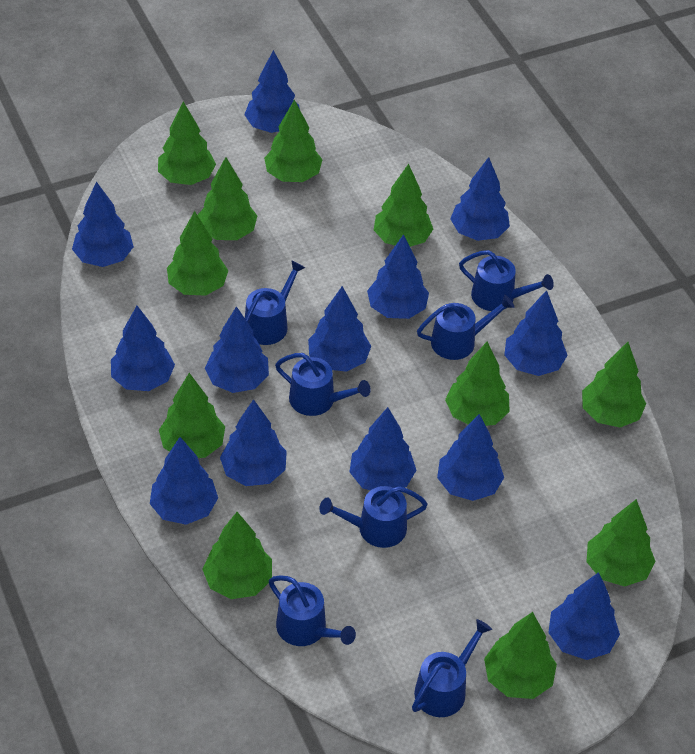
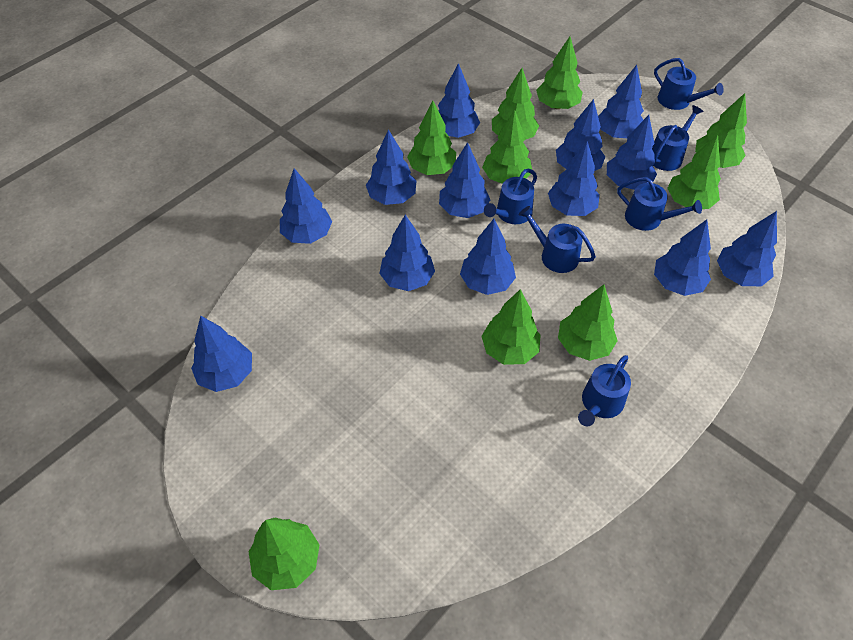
blue watering can: [245,260,305,345] [269,576,356,646] [275,353,371,416] [319,486,428,548] [412,619,492,717] [417,295,514,360] [459,250,554,311] = 7 -> [484,169,537,224] [518,206,596,273] [578,355,631,426] [617,177,702,231] [652,105,703,171] [654,58,724,110] = 6
green tree: [158,102,216,185] [159,373,225,458] [167,211,229,296] [198,157,257,240] [202,512,272,599] [264,99,323,182] [374,164,433,247] [445,342,510,426] [484,612,557,699] [582,342,646,427] [586,499,656,586] = 11 -> [248,518,320,590] [407,101,456,175] [481,289,541,365] [482,110,532,184] [492,68,539,140] [536,37,583,109] [558,284,618,361] [667,135,721,209] [695,93,747,168] = 9

